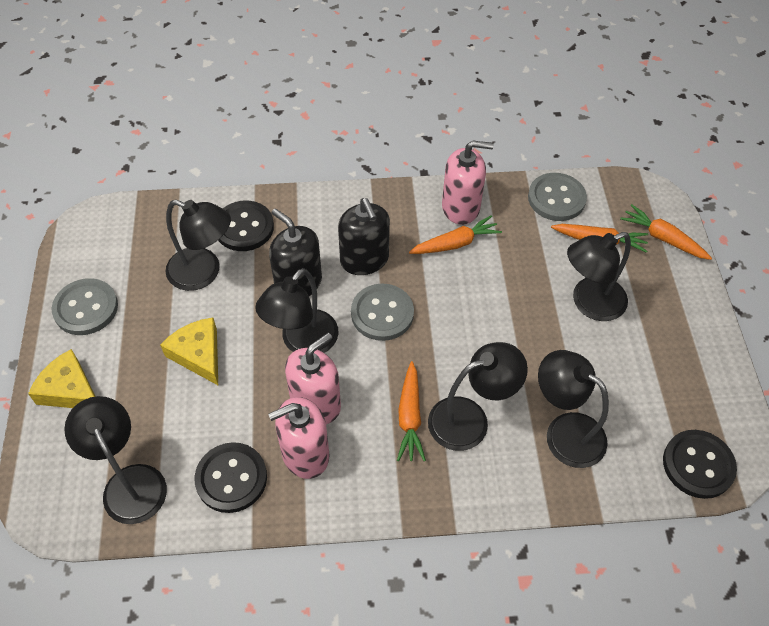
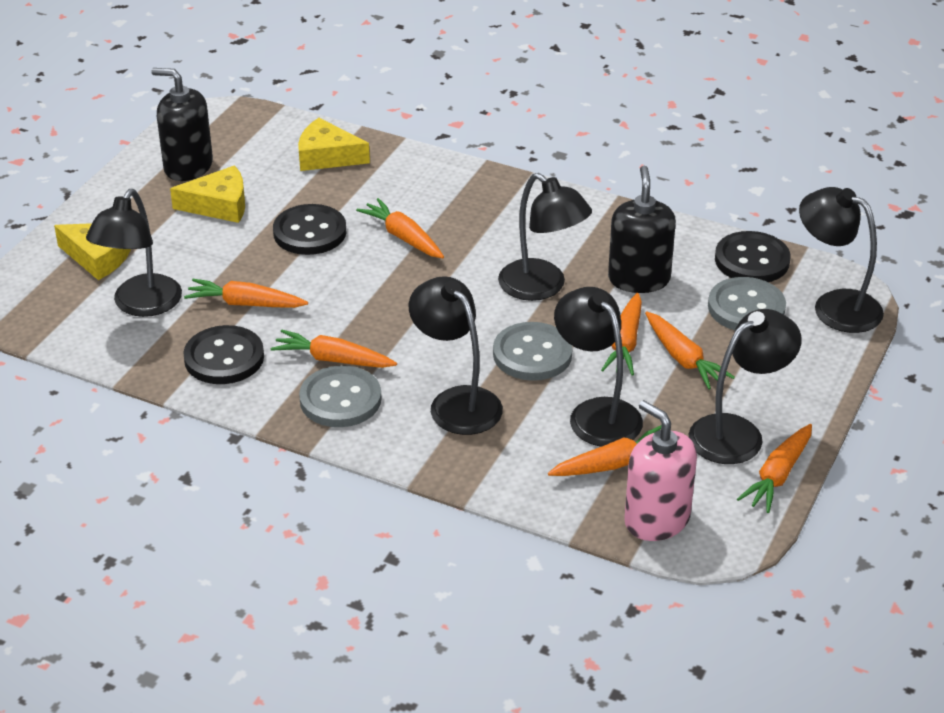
orange carrot: [397,361,426,461] [409,215,502,254] [551,224,648,253] [620,204,712,260] = 4 -> [184,279,308,308] [271,330,397,368] [356,198,444,258] [548,426,661,476] [601,293,642,375] [645,311,735,389] [737,424,812,513] = 7
pink soap dispenser: [268,397,330,479] [285,333,341,424] [442,141,494,225] = 3 -> [624,400,697,541] = 1
yellow cheese: [28,349,96,408] [160,318,218,385] = 2 -> [54,223,131,280] [170,165,245,223] [298,118,370,171] = 3

